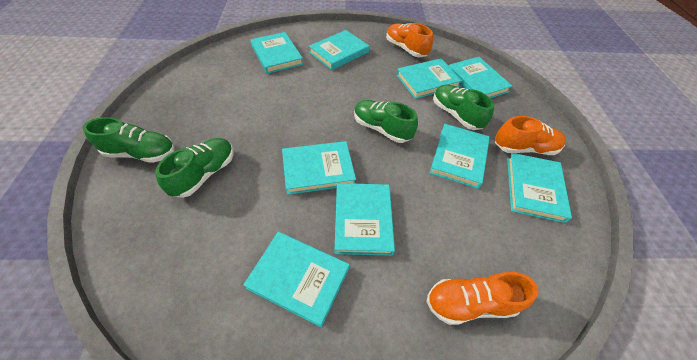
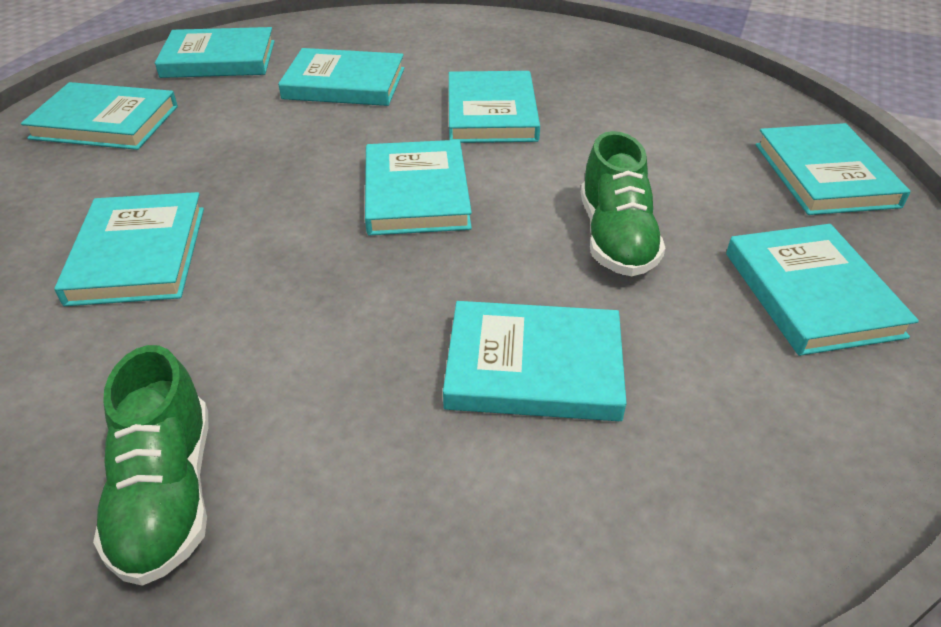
green shoe: [82,117,175,163] [155,138,234,198] [354,100,418,143] [433,84,494,130] = 4 -> [93,345,208,586] [581,131,665,277] = 2
orange shoe: [386,23,433,57] [426,272,539,325] [495,116,566,155] = 3 -> none = 0

